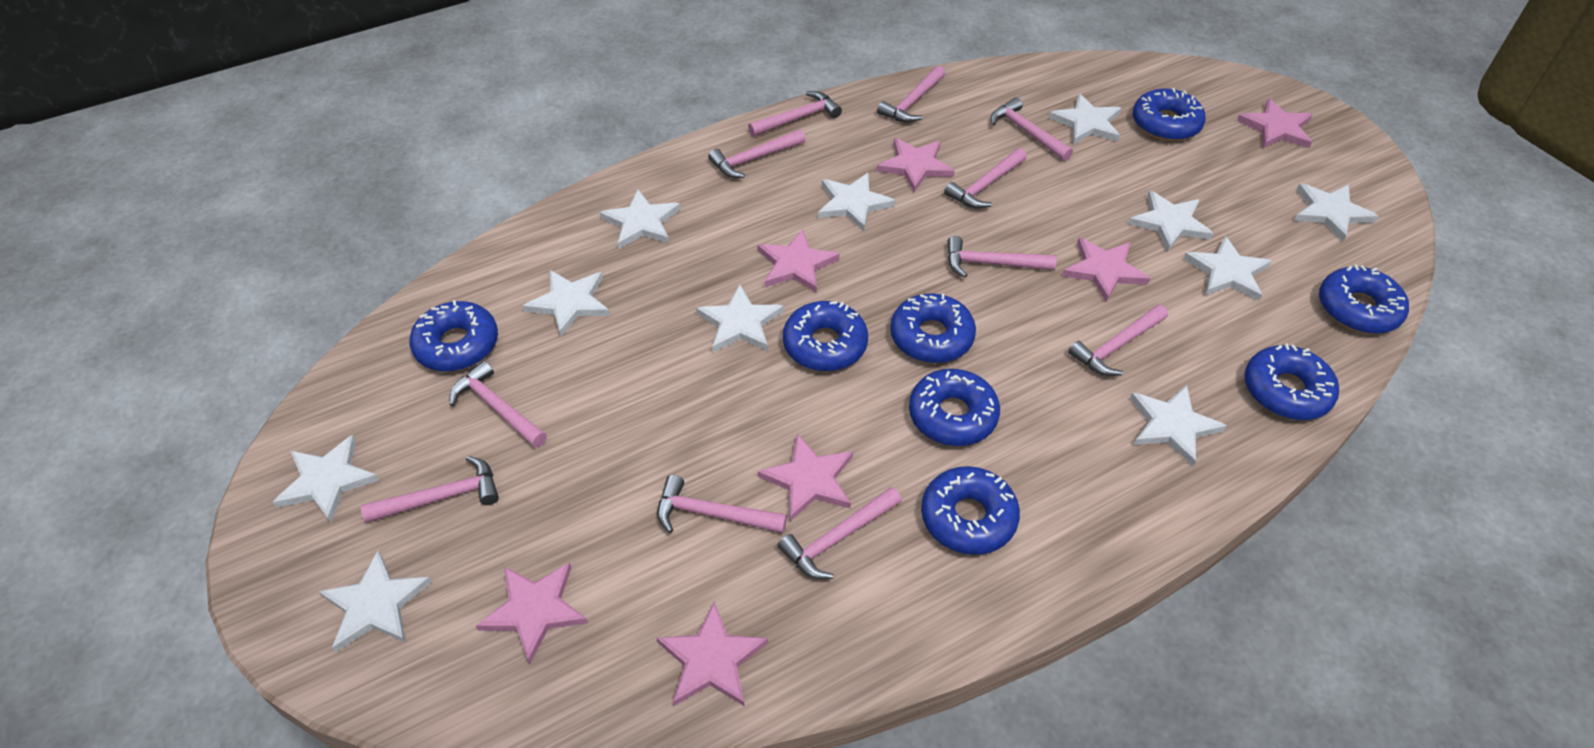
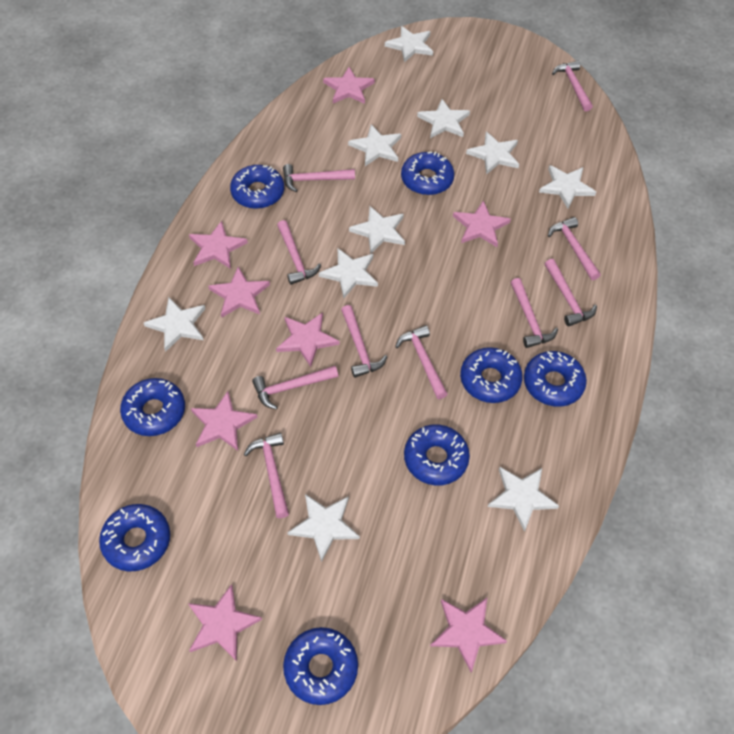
pink hammer: [361,456,499,523] [450,361,547,448] [657,475,787,533] [708,130,805,178] [748,91,842,136] [778,487,902,579] [877,66,945,123] [944,148,1027,209] [947,236,1057,278] [991,97,1073,161] [1068,305,1168,376] = 11 -> [244,433,289,518] [252,366,338,410] [277,220,321,285] [283,164,355,192] [341,305,387,378] [395,325,447,399] [510,278,558,348] [545,259,597,326] [548,217,601,280] [552,61,593,111] = 10
pink star: [476,562,588,664] [657,601,768,706] [757,229,840,293] [758,434,853,521] [877,138,954,192] [1062,237,1150,302] [1237,98,1313,148] = 7 -> [188,584,262,661] [189,221,248,269] [191,391,258,451] [208,267,270,318] [276,312,340,367] [323,67,375,104] [430,598,507,673] [453,200,511,247] = 8
white star: [273,435,380,523] [319,551,432,652] [523,270,610,337] [599,189,681,249] [696,285,784,352] [818,173,895,232] [1049,94,1121,144] [1128,191,1214,252] [1130,385,1227,466] [1184,236,1272,301] [1294,183,1378,241] = 11 -> [144,297,205,352] [287,494,360,562] [319,249,378,298] [348,124,401,166] [349,206,405,254] [385,26,433,62] [417,99,470,138] [466,132,519,175] [488,467,559,532] [539,165,596,209] = 10

